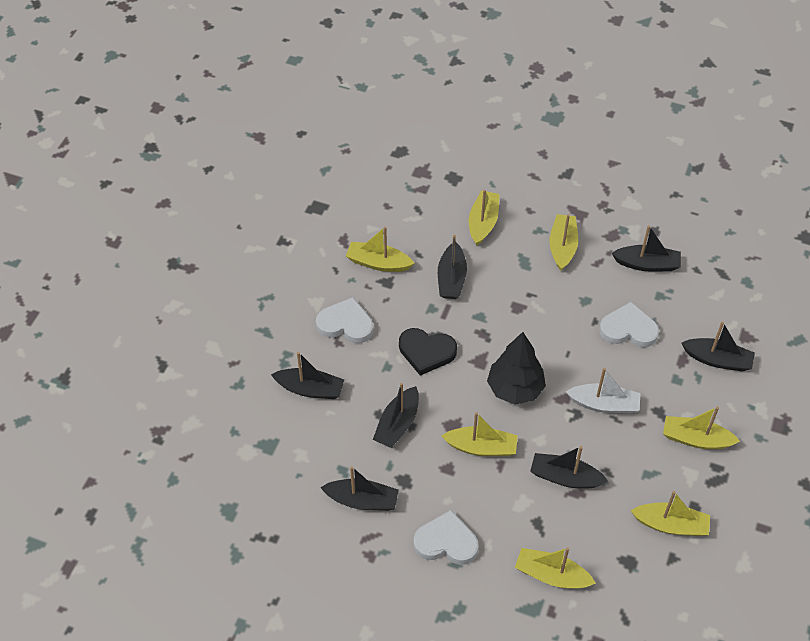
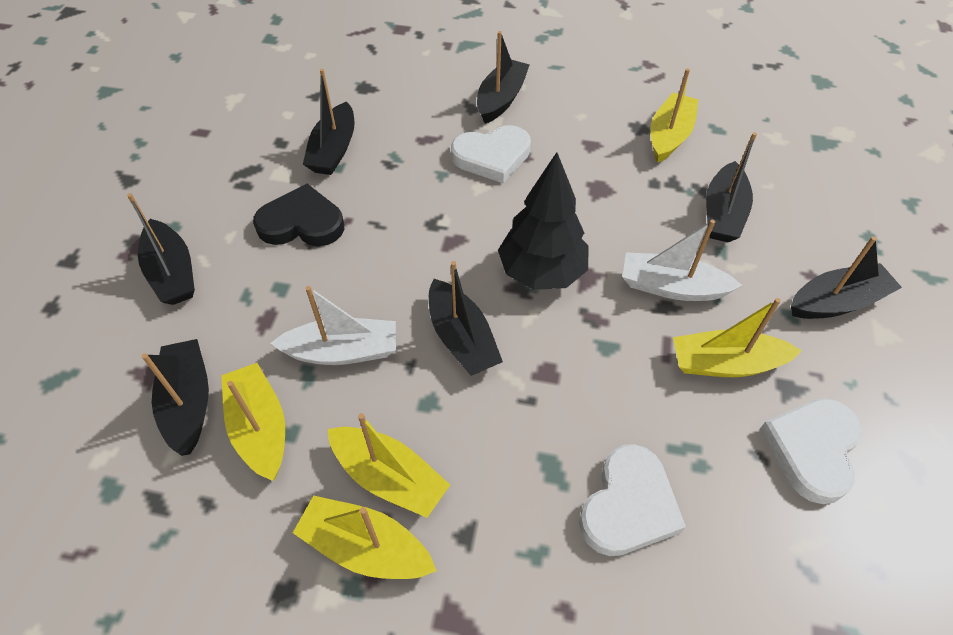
white boat: [566,368,641,414] = 1 -> [271,286,396,365] [623,220,743,301] = 2
yellow boat: [346,226,415,272] [442,412,518,456] [469,190,500,246] [515,547,596,589] [549,214,578,271] [631,491,710,536] [663,406,740,449] = 7 -> [221,363,285,481] [293,495,437,579] [327,413,450,518] [650,68,699,163] [673,298,802,377] = 5

